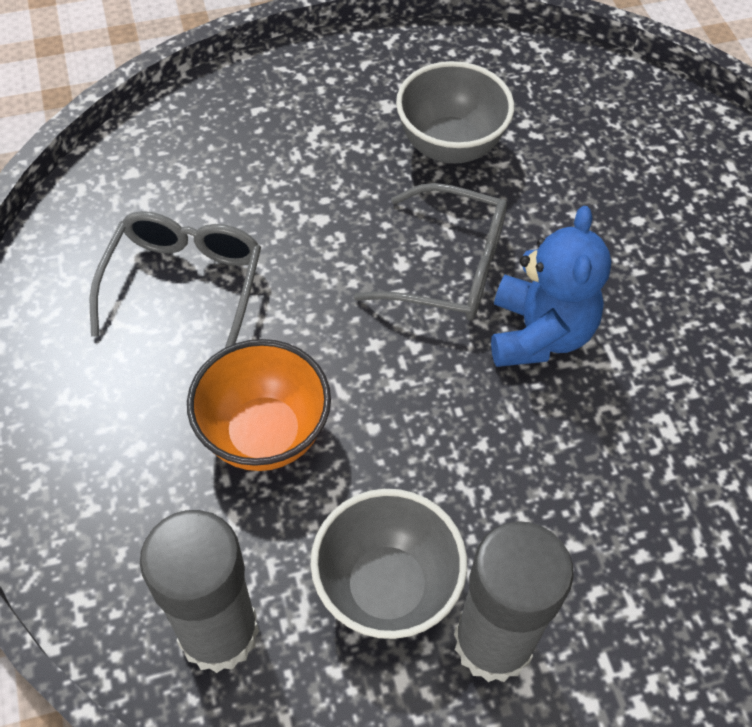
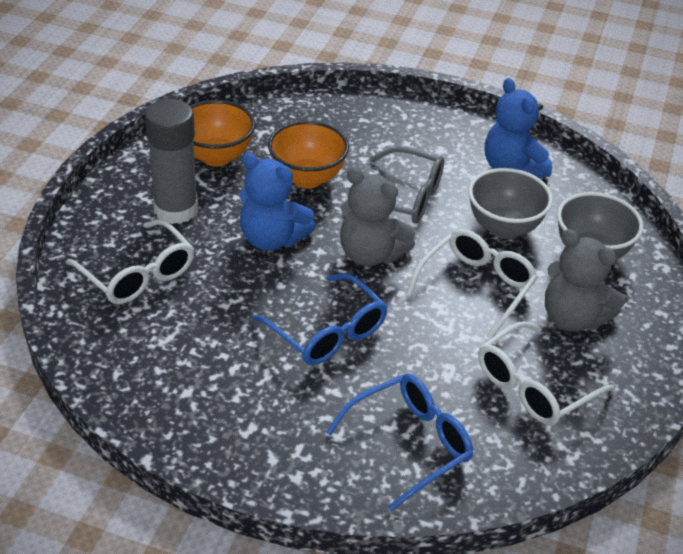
blue glasses: none = 0 -> [252,273,388,365] [326,374,473,511] = 2
blue teddy bear: [491,206,611,367] = 1 -> [239,153,315,251] [485,78,552,178] = 2
grey glasses: [90,211,261,348] [354,183,507,321] = 2 -> [340,147,444,224] = 1
grey glue stick: [140,510,259,673] [454,521,574,682] = 2 -> [145,99,198,224] = 1
grey teddy bear: none = 0 -> [340,167,415,266] [545,229,625,332] = 2
orange bowl: [187,339,331,471] = 1 -> [190,100,255,166] [268,121,349,189] = 2
white glasses: none = 0 -> [66,219,194,304] [406,229,538,339] [478,321,615,425] = 3

